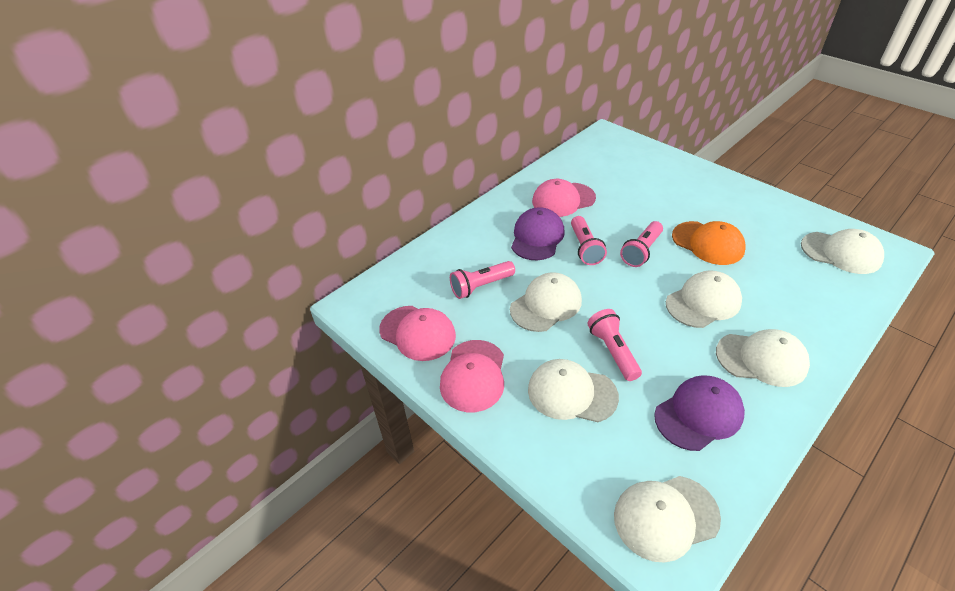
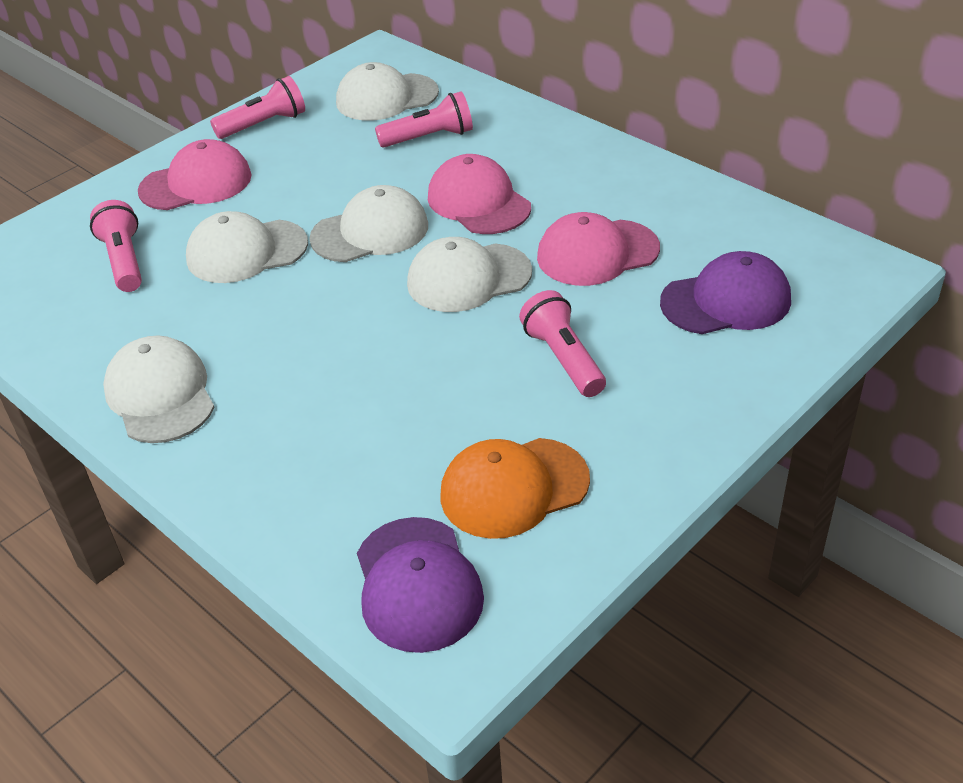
white cap: [510,272,582,332] [528,359,619,422] [614,476,721,563] [666,270,742,328] [716,329,810,387] [801,229,884,274] = 6 -> [103,336,214,443] [186,211,308,283] [309,185,428,262] [336,62,439,121] [407,237,532,312] = 5

